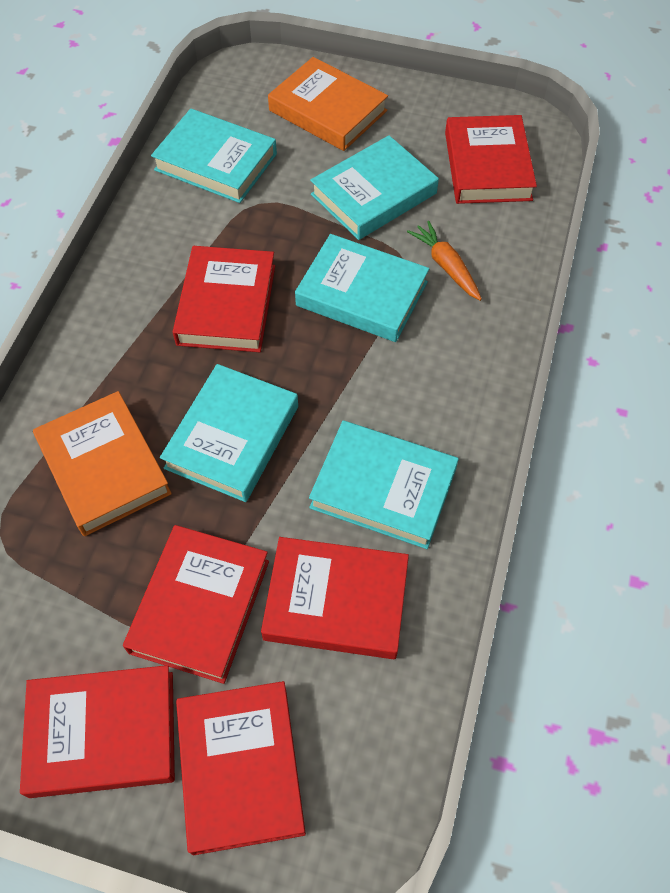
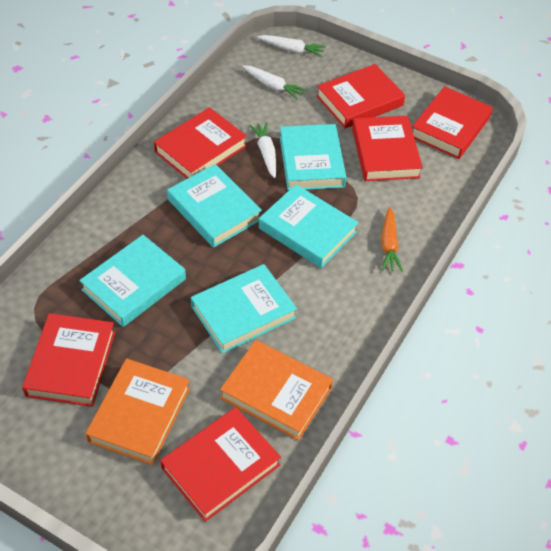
white carrot: none = 0 -> [242,65,306,100] [249,122,276,178] [258,35,326,57] = 3

